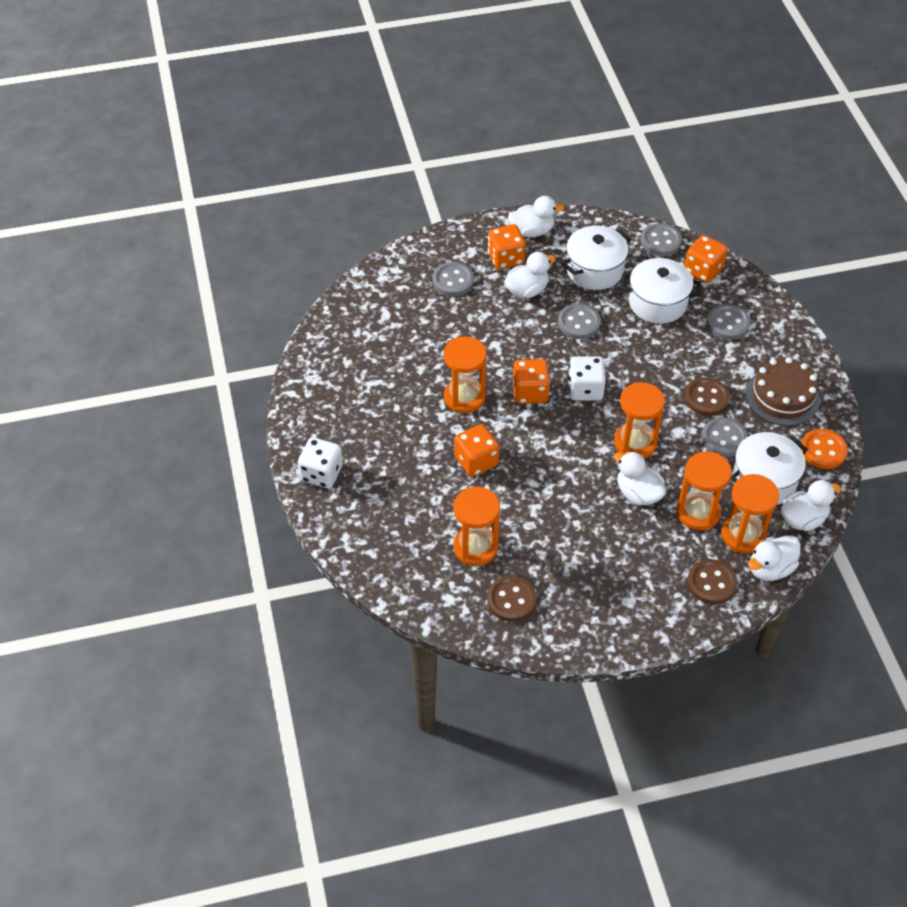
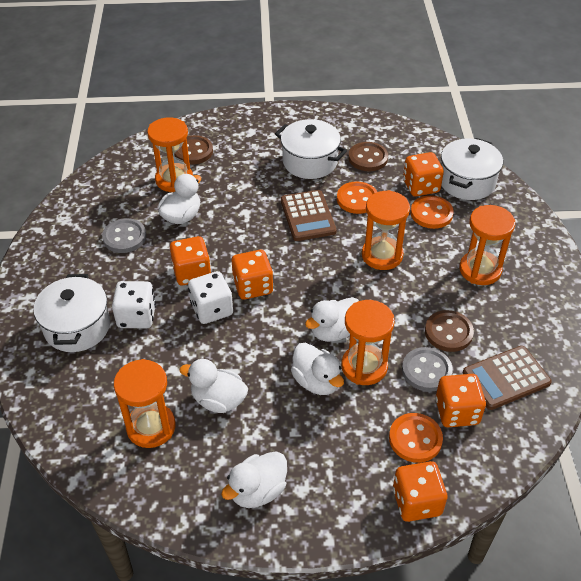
brown cake: [746,357,820,426] = 1 -> none = 0
brown calculator: none = 0 -> [281,190,337,241] [463,346,552,410] = 2
grey button: [433,262,474,296] [558,304,601,339] [641,223,682,256] [702,417,748,457] [707,304,751,340] = 5 -> [102,218,147,253] [402,347,453,392] = 2
orange button: [801,429,848,469] = 1 -> [337,181,377,214] [389,413,443,463] [411,195,454,229] = 3
orange dice: [454,424,499,477] [488,224,526,269] [513,359,550,404] [684,235,728,283] = 4 -> [170,236,211,285] [232,250,273,299] [393,461,447,522] [403,152,444,196] [436,374,486,427] = 5

